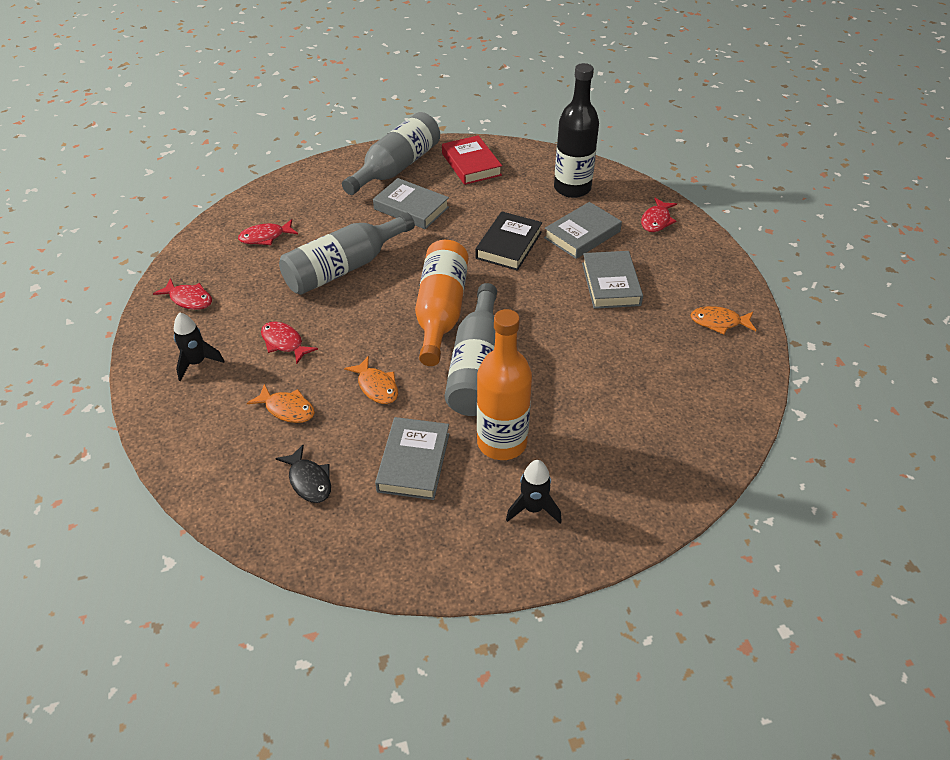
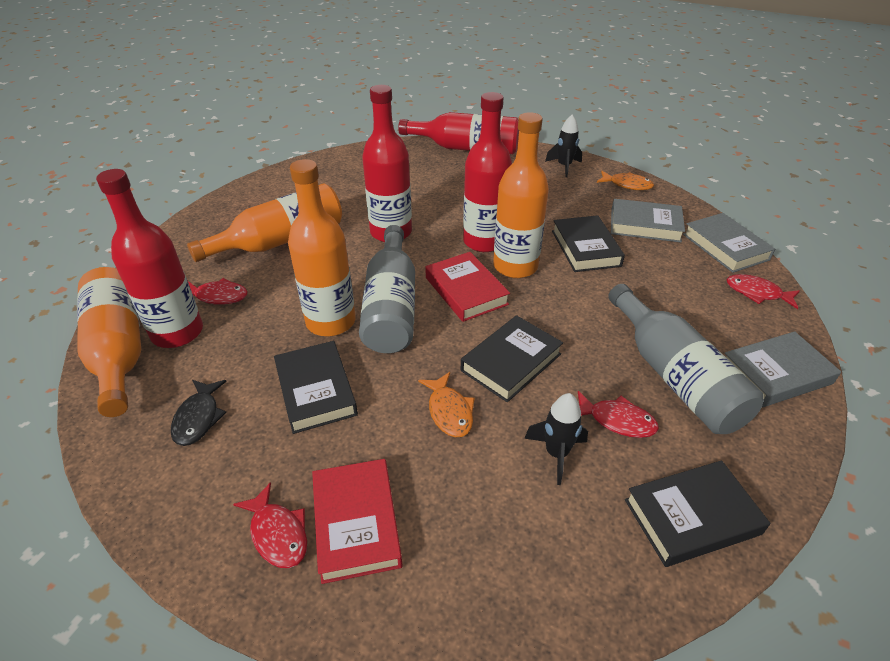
black book: [476,211,542,271] = 1 -> [274,341,358,434] [461,315,563,402] [552,215,625,272] [625,460,770,567] = 4
black bottle: [554,63,599,198] = 1 -> none = 0
grey book: [373,178,449,229] [375,417,449,500] [544,202,622,259] [582,251,643,309] = 4 -> [611,199,685,242] [683,213,775,273] [725,331,841,408] = 3
grey bottle: [279,213,415,295] [342,112,440,195] [445,283,497,416] = 3 -> [359,225,415,353] [608,284,764,434] = 2
orange bottle: [415,240,468,366] [477,309,532,460] = 2 -> [77,267,141,417] [187,183,342,262] [288,159,356,336] [493,112,549,278] = 4
orange fish: [247,384,315,423] [344,356,398,404] [690,306,756,335] = 3 -> [418,372,475,438] [597,171,654,190] = 2
red book: [442,135,502,185] = 1 -> [312,459,402,584] [425,252,510,322] = 2
red bottle: none = 0 -> [96,169,203,348] [362,85,412,242] [398,112,519,154] [463,92,512,252] = 4

